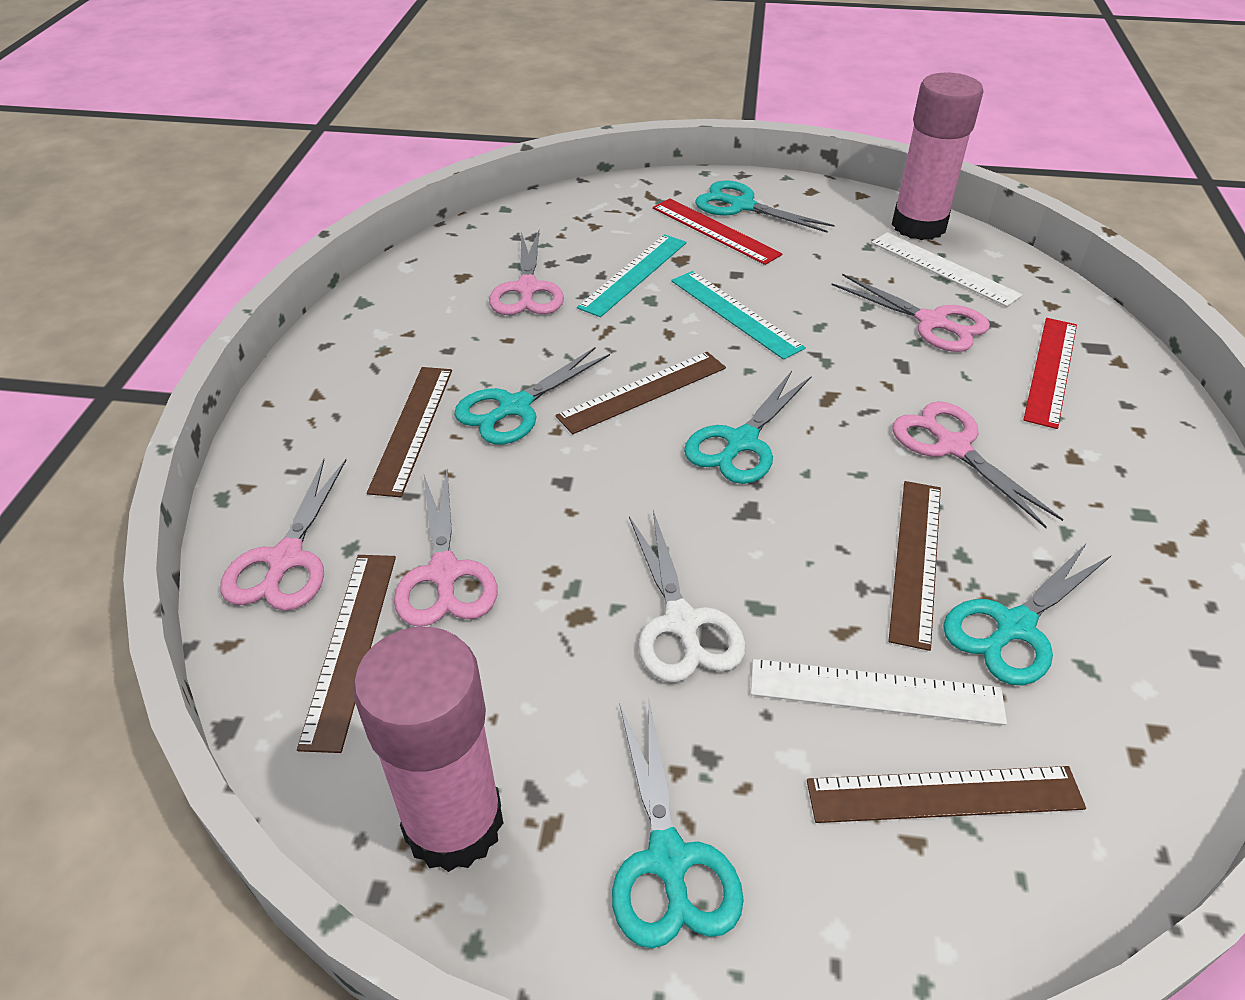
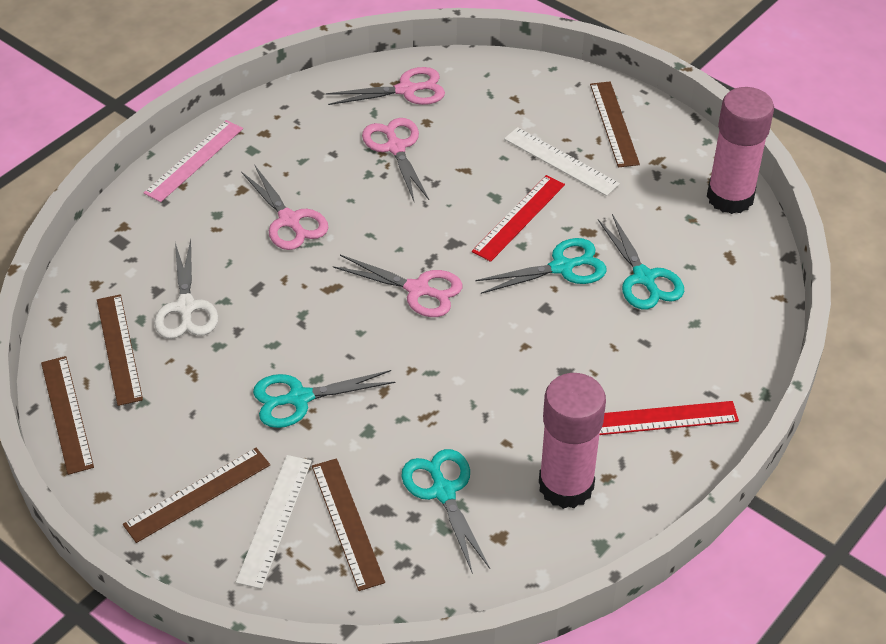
pink ruler: none = 0 -> [144,120,243,202] = 1
pink scissors: [220,459,346,611] [394,470,498,627] [489,230,564,315] [832,274,990,352] [892,401,1064,528] = 5 -> [241,164,329,250] [326,67,445,105] [333,255,463,317] [362,118,429,201] = 4
turquoise ruler: [577,234,687,317] [671,271,806,360] = 2 -> none = 0
turquoise scissors: [454,347,610,444] [612,701,744,949] [684,371,812,484] [695,180,835,233] [943,543,1112,685] = 5 -> [253,370,395,428] [401,449,490,574] [475,238,607,294] [598,214,684,309] = 4

